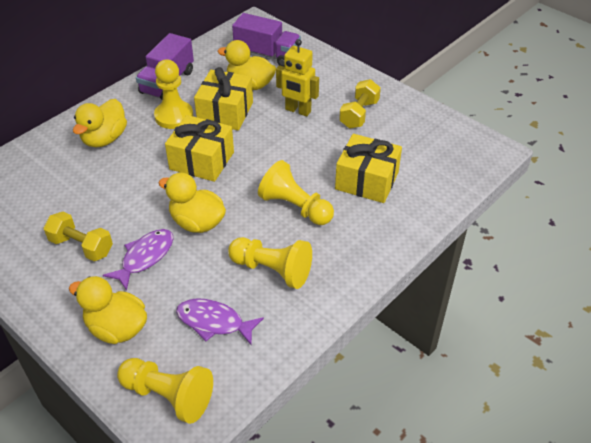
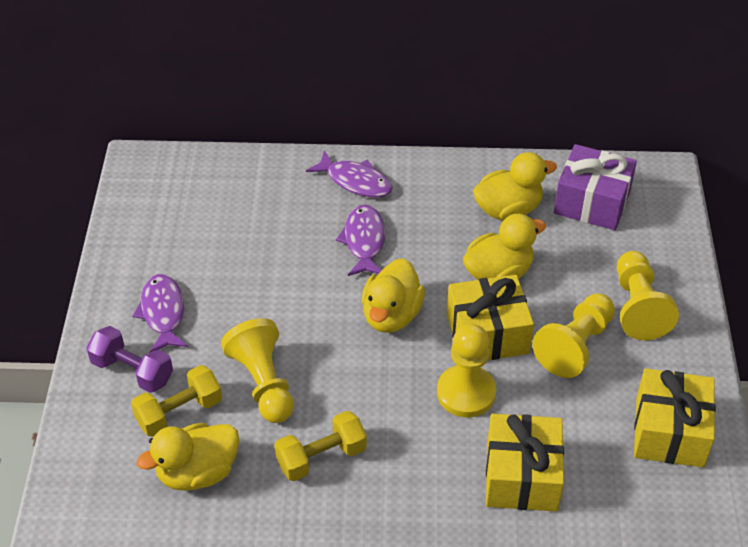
purple dumbbell: none = 0 -> [86,326,173,393] = 1
purple fish: [103,229,174,291] [176,298,264,345] = 2 -> [133,274,188,353] [306,151,393,198] [336,205,385,276] = 3
purple gift: none = 0 -> [554,144,637,230] = 1
purple truck: [136,33,194,99] [232,13,301,67] = 2 -> none = 0
yellow robot: [276,39,319,116] = 1 -> none = 0

